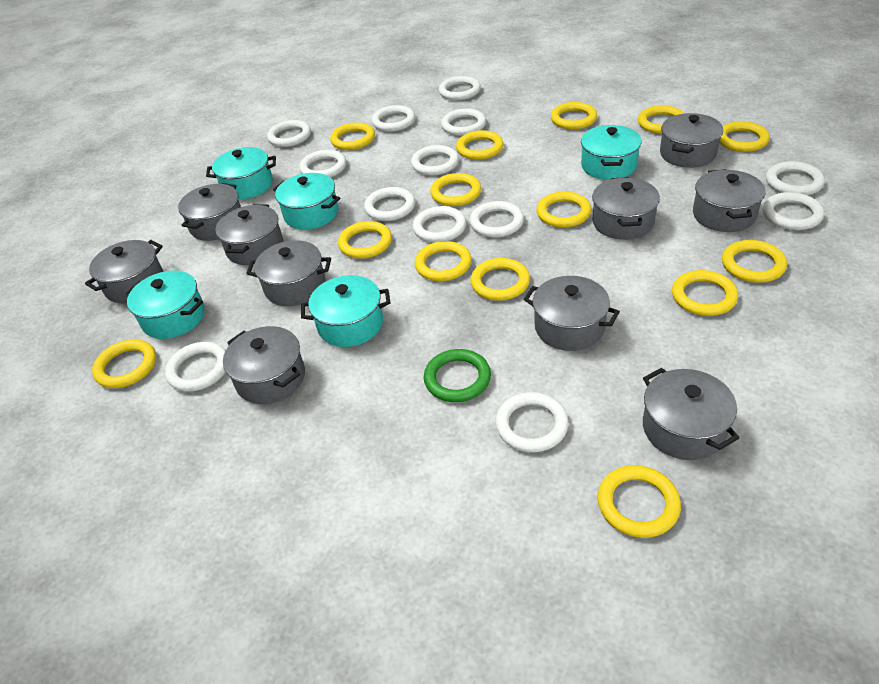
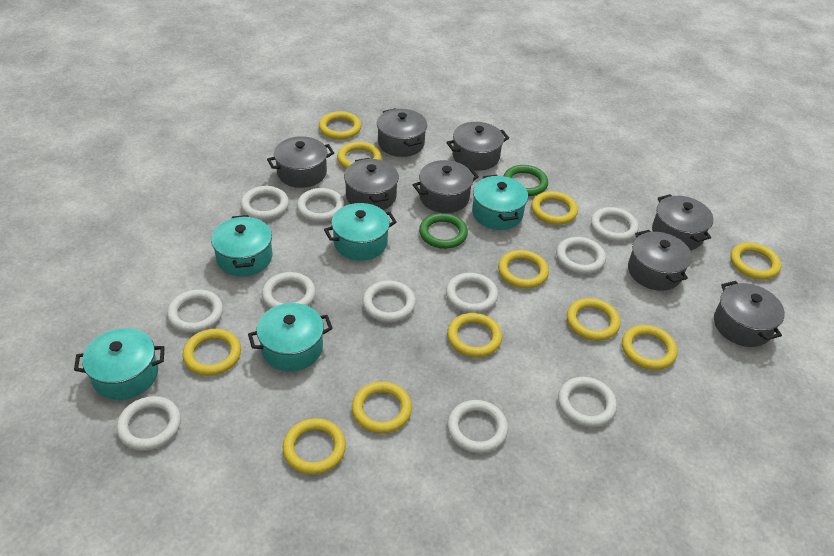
green ring: [424,349,491,402] = 1 -> [419,213,468,249] [504,165,548,196] = 2
grey pot: [85,240,163,303] [178,183,241,241] [215,204,283,265] [223,326,305,404] [246,240,331,306] [524,276,620,351] [592,177,660,240] [643,368,739,460] [660,113,723,168] [693,169,766,232] = 10 -> [267,136,334,188] [344,158,399,210] [377,108,427,157] [413,160,479,213] [447,122,509,171] [628,230,692,291] [652,194,713,250] [714,281,785,347] = 8
white ring: [165,342,226,392] [267,120,311,147] [299,150,346,178] [364,187,415,221] [372,105,415,132] [411,145,459,175] [413,206,466,243] [439,76,481,100] [441,108,486,136] [470,201,524,237] [495,392,569,452] [762,192,824,230] [766,161,825,195] = 13 -> [116,396,181,451] [167,290,223,333] [240,186,289,220] [262,272,316,309] [297,188,345,222] [362,280,416,322] [446,273,498,313] [447,400,508,453] [556,237,606,274] [558,377,617,427] [591,207,639,242] = 11
yellow ring: [92,339,156,388] [330,122,375,150] [338,221,392,259] [415,241,472,281] [430,173,481,206] [456,130,504,160] [470,258,530,301] [536,191,591,228] [551,102,597,129] [597,465,681,538] [638,105,685,134] [672,270,738,316] [719,121,770,152] [722,240,787,283] = 14 -> [182,329,241,376] [283,418,346,474] [319,111,361,140] [337,141,382,169] [352,381,412,433] [447,313,502,357] [498,250,549,288] [531,191,578,225] [567,298,620,341] [622,325,677,370] [730,242,781,279] = 11

